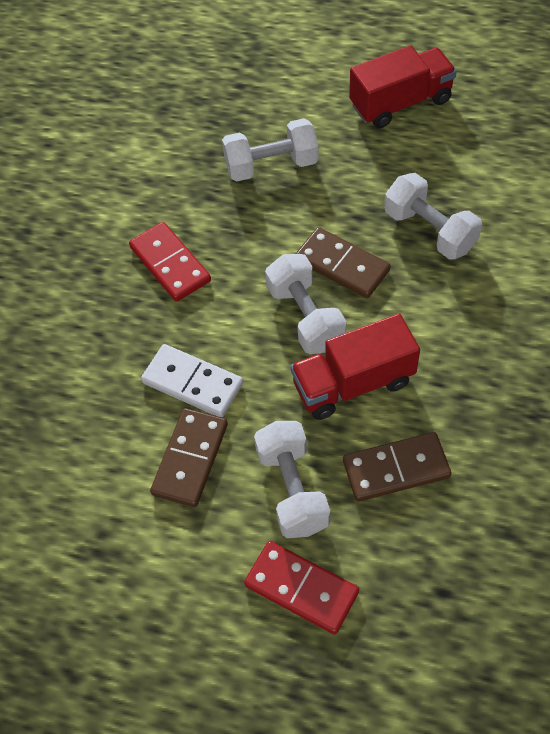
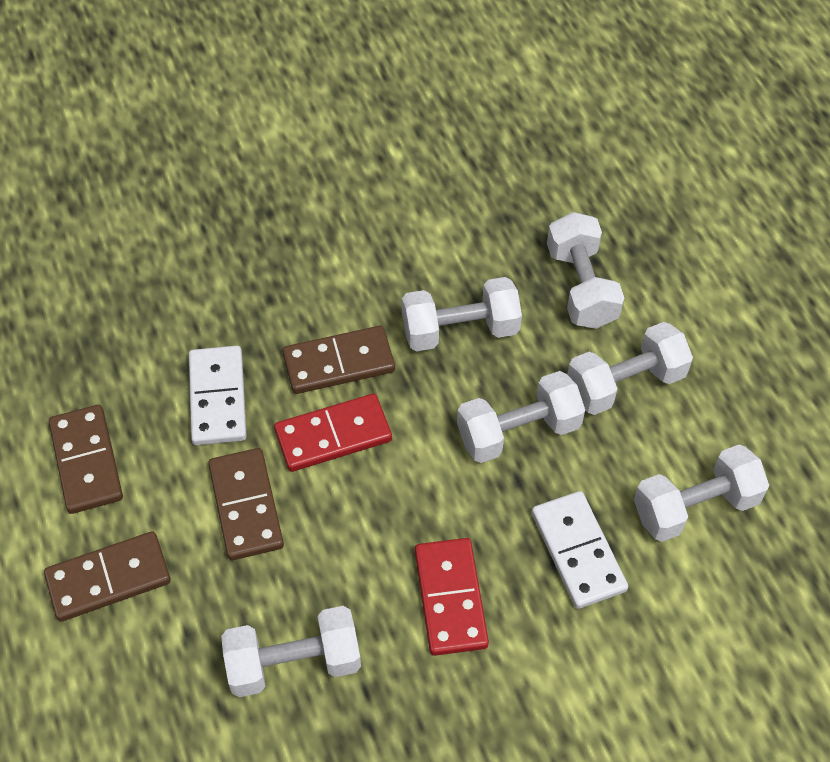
brown domino: [150,408,228,507] [296,227,391,298] [343,432,451,502] = 3 -> [44,531,171,622] [49,405,123,514] [208,448,284,560] [282,326,395,394] = 4
red truck: [291,314,420,420] [349,45,457,128] = 2 -> none = 0
white domino: [141,344,243,418] = 1 -> [189,346,247,445] [532,491,628,609] = 2
white dumbbell: [222,118,318,182] [254,421,330,538] [265,254,346,354] [384,173,482,260] = 4 -> [221,606,361,697] [402,277,522,351] [457,371,585,463] [547,212,624,329] [567,322,693,415] [634,444,769,542] = 6

